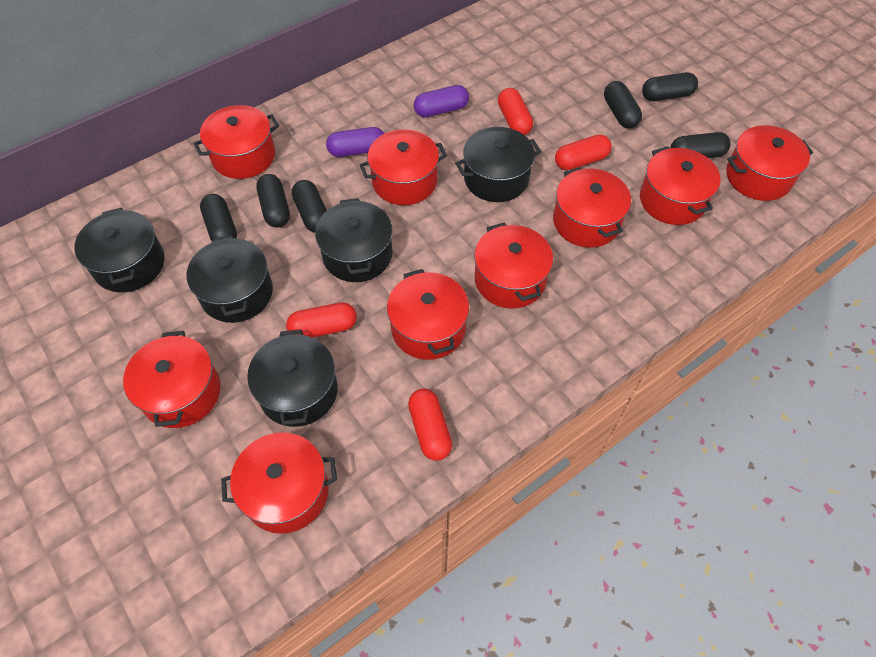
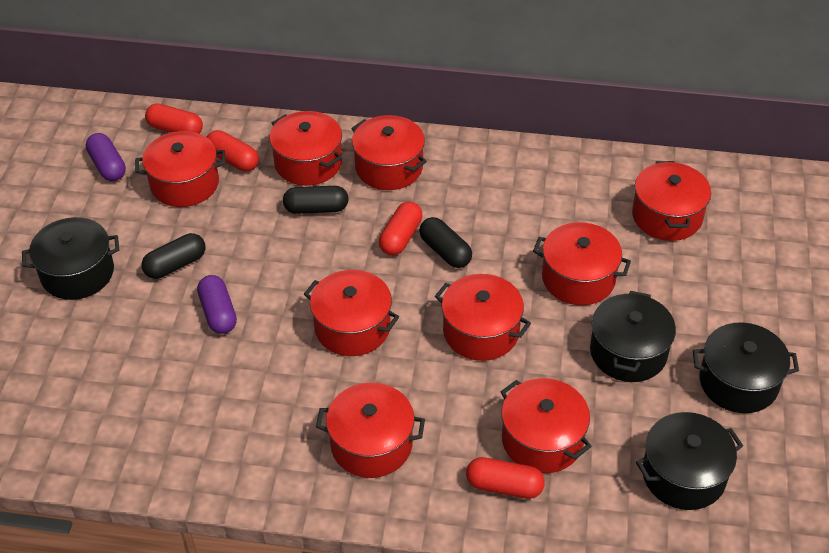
black capsule: [200,194,237,242] [256,174,290,228] [292,180,327,233] [604,81,642,128] [642,72,698,101] [670,132,730,158] = 6 -> [142,233,206,279] [283,186,349,214] [419,217,472,268] = 3
black pot: [74,208,165,292] [187,235,273,323] [247,329,338,427] [315,198,392,282] [455,127,541,202] = 5 -> [22,217,119,300] [590,291,676,382] [636,412,743,510] [693,322,799,413] = 4

